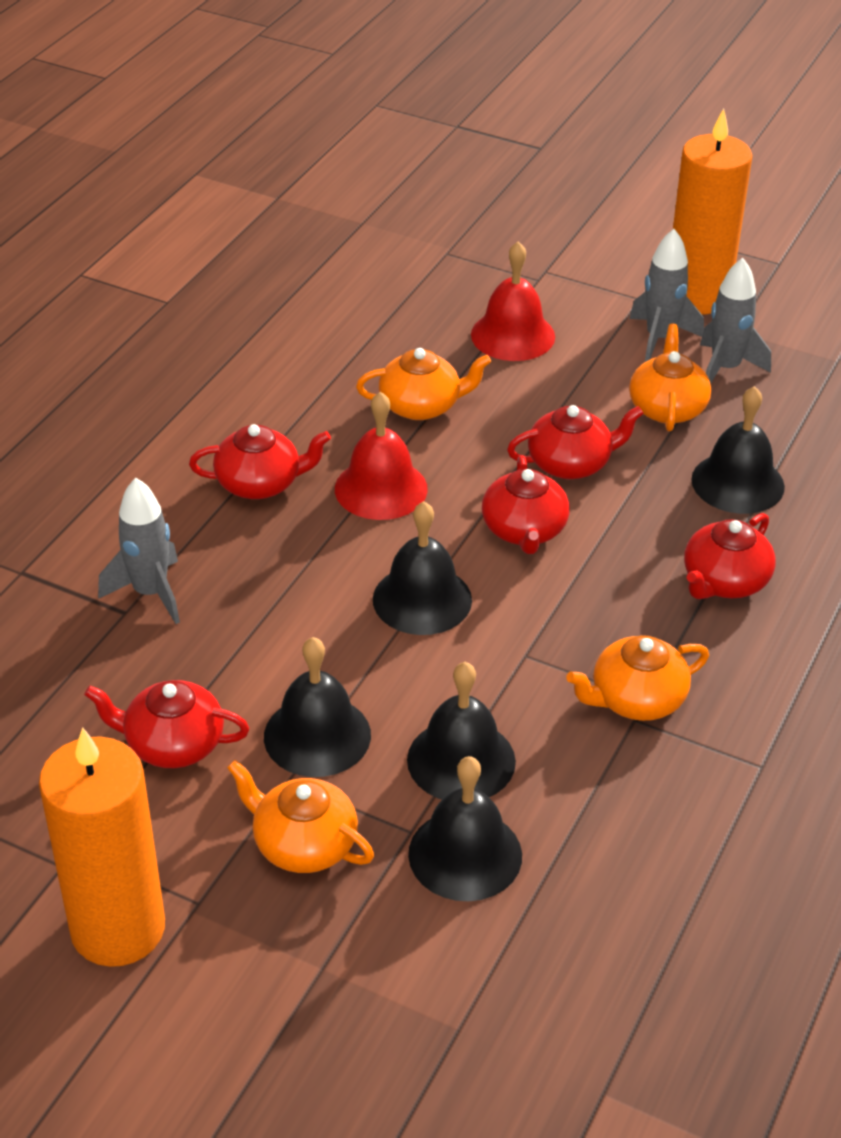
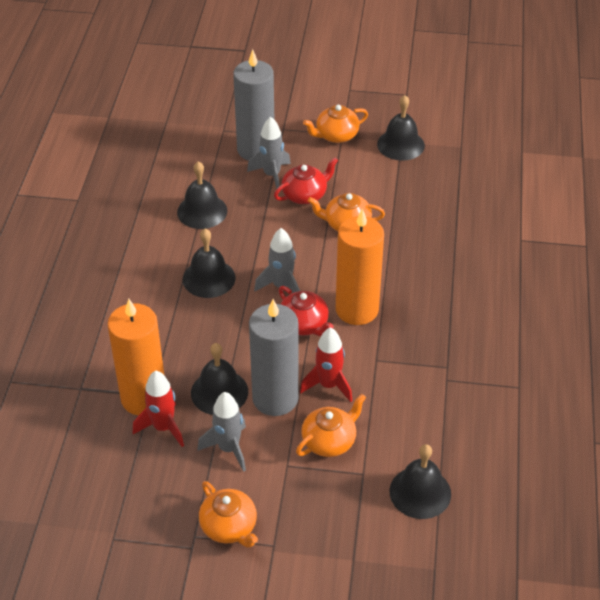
grey candle: none = 0 -> [233,49,274,161] [249,299,299,416] = 2
red bell: [335,392,428,520] [471,241,555,361] = 2 -> none = 0
red rocket: none = 0 -> [133,371,184,447] [300,327,352,402] = 2
red teapot: [84,680,249,768] [189,424,331,499] [482,455,570,554] [507,405,644,479] [684,513,776,599] = 5 -> [274,157,338,204] [279,286,333,337] = 2

